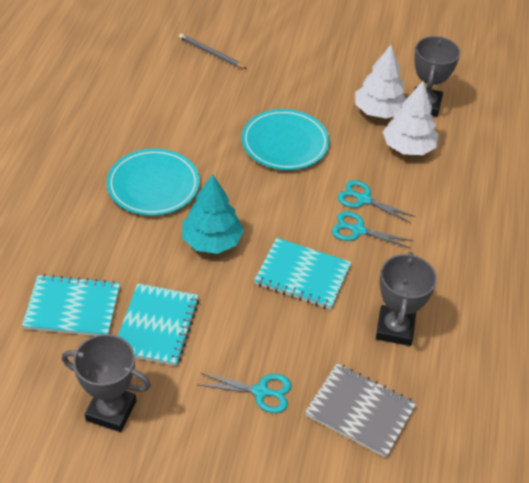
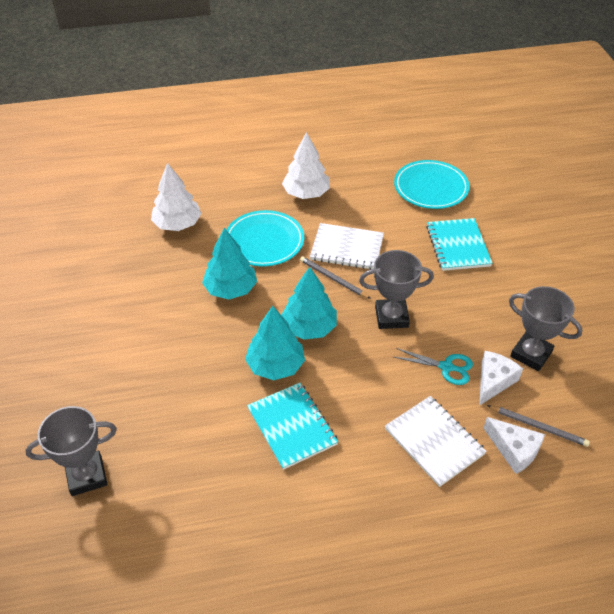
grey notebook: [305,363,417,458] = 1 -> none = 0
grey pencil: [179,34,247,69] = 1 -> [300,256,371,299] [487,405,590,447] = 2
turquoise notebook: [22,274,120,336] [118,283,199,366] [254,238,352,310] = 3 -> [247,383,338,470] [426,218,493,271] = 2
turquoise scissors: [200,373,292,413] [332,211,413,249] [338,180,415,223] = 3 -> [394,348,473,385] = 1
turquoise tree: [182,174,244,254] = 1 -> [202,228,257,299] [245,306,305,380] [282,267,337,340] = 3
white cheese: none = 0 -> [479,351,523,406] [483,417,545,474] = 2
white notebook: none = 0 -> [310,223,384,270] [385,396,487,487] = 2

